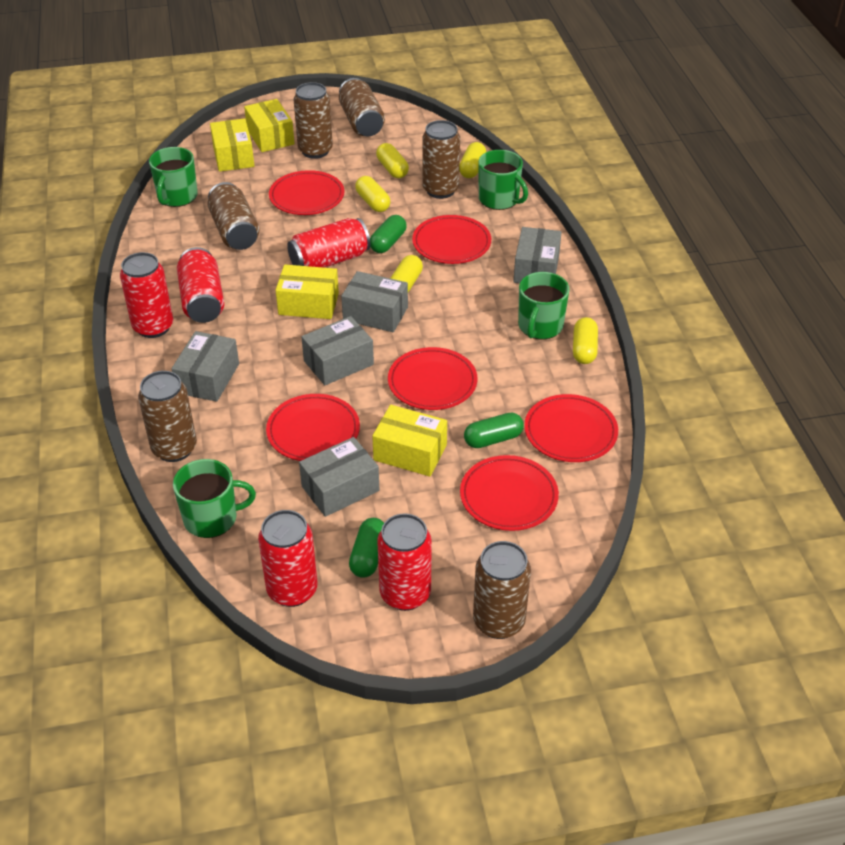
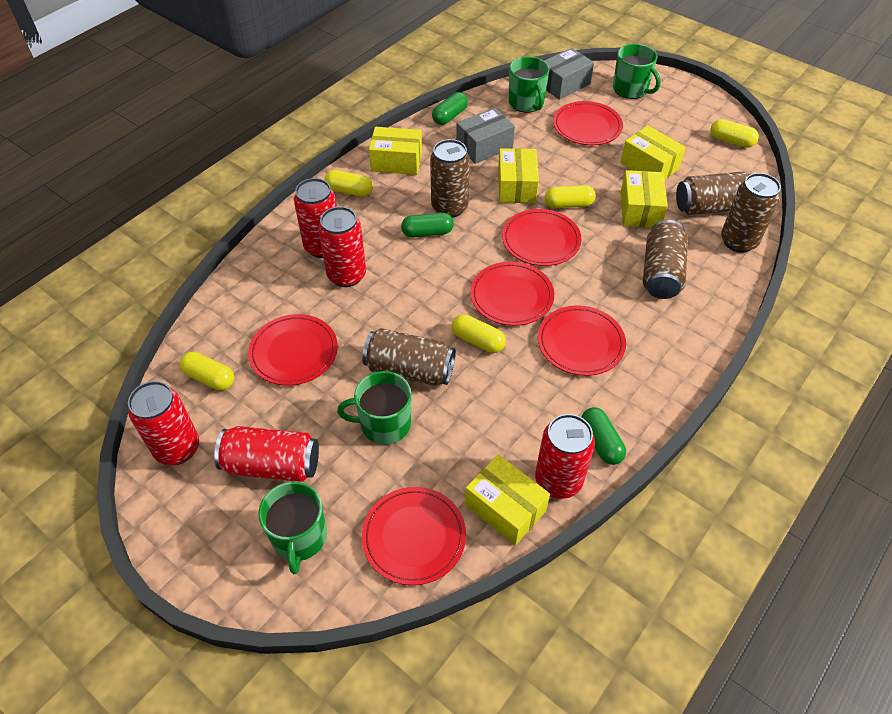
brown can: [138,371,197,462] [207,182,259,250] [294,82,333,159] [339,78,385,136] [423,120,460,199] [473,541,531,639] = 6 -> [362,328,456,386] [430,139,470,218] [643,220,688,299] [676,172,751,215] [721,173,781,253] = 5
grey box: [172,331,239,402] [299,437,379,517] [301,316,374,385] [341,271,408,332] [514,227,562,283] = 5 -> [456,108,515,164] [544,48,594,100] = 2
yellow box: [210,118,254,172] [244,99,295,152] [276,265,339,319] [372,405,447,476] = 4 -> [369,127,422,175] [465,454,550,545] [498,148,539,203] [620,125,686,180] [620,170,668,227] = 5

